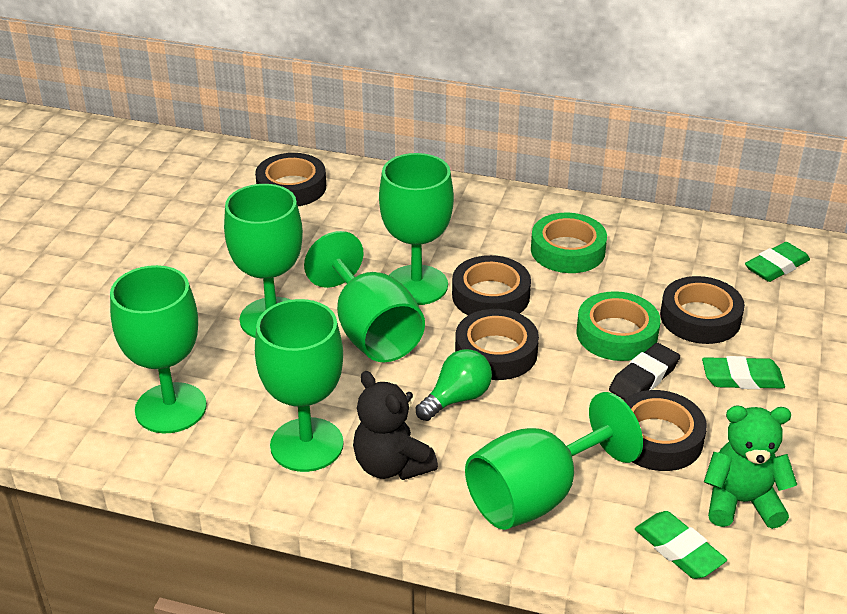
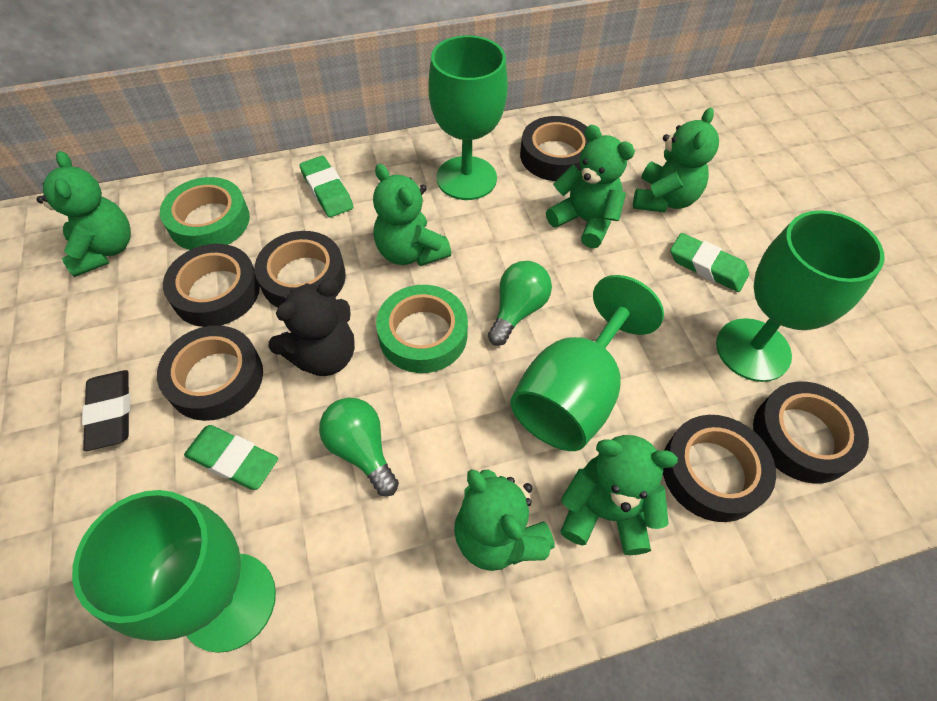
black tape: [255,153,326,206] [452,255,531,315] [455,309,539,380] [623,390,707,471] [660,276,745,344] = 5 -> [157,325,263,421] [163,244,260,327] [255,231,346,308] [520,116,589,181] [663,415,776,522] [753,382,869,483] = 6
green goblet: [110,265,207,433] [224,184,303,338] [255,299,344,472] [304,231,425,362] [379,153,454,305] [465,392,643,530] = 6 -> [72,490,276,653] [428,35,508,200] [510,275,664,451] [716,210,884,382] = 4
green light bulb: [416,349,492,421] = 1 -> [319,398,399,496] [488,261,552,346] = 2
green teddy bear: [704,405,797,529] = 1 -> [36,151,131,277] [373,164,451,266] [454,469,555,571] [546,125,635,248] [560,435,678,555] [633,107,719,213] = 6

